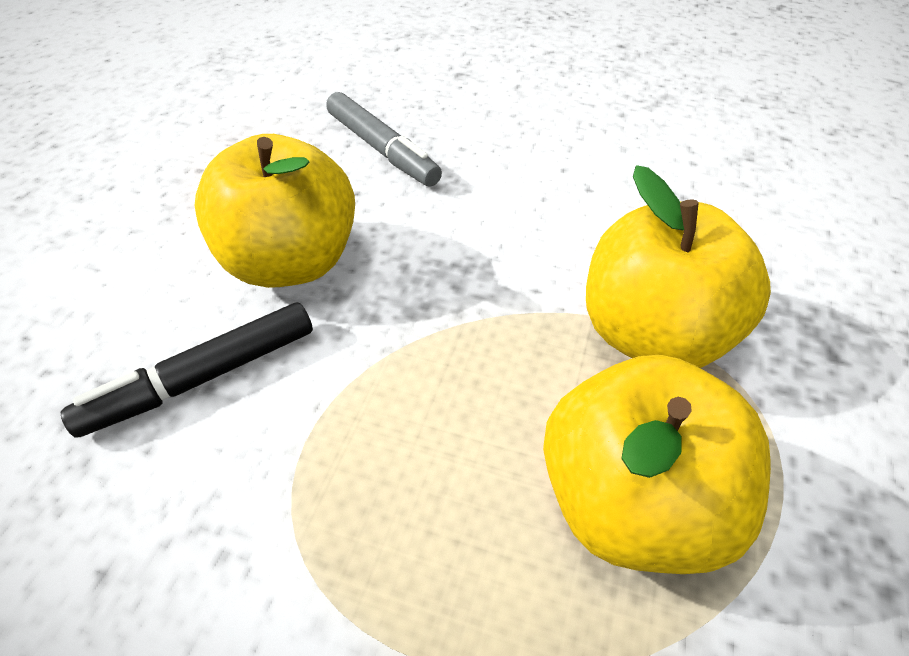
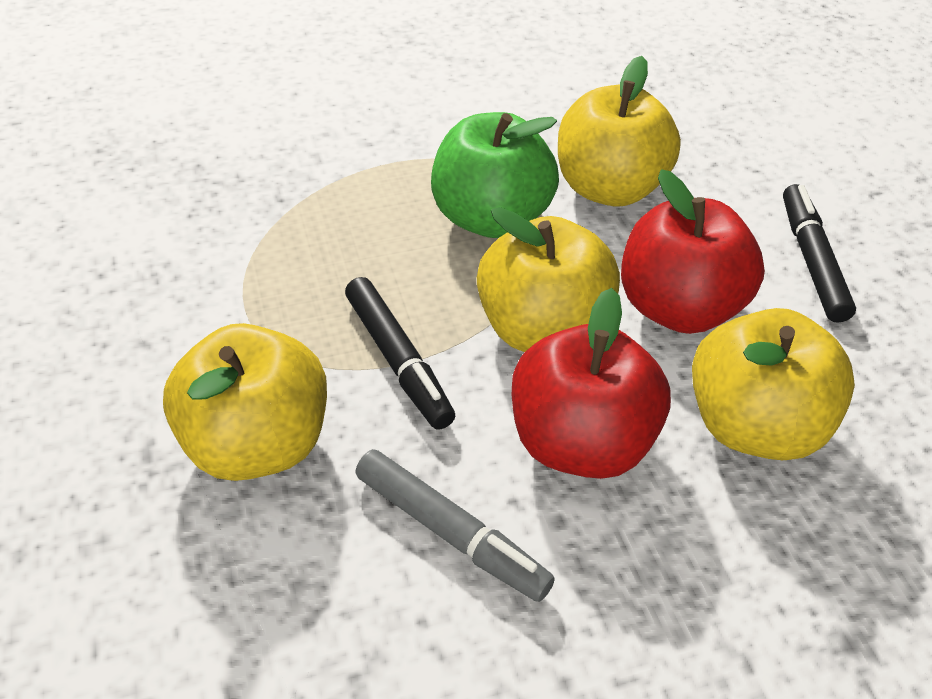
black marker: [60,302,313,438] = 1 -> [345,277,455,429] [783,184,856,323] = 2
green apple: none = 0 -> [431,112,559,238] = 1
red apple: none = 0 -> [512,288,671,479] [621,169,765,334] = 2
yellow apple: [195,134,355,288] [543,355,771,574] [586,165,771,368] = 3 -> [163,323,327,481] [477,207,620,352] [558,56,681,207] [692,308,855,460] = 4

